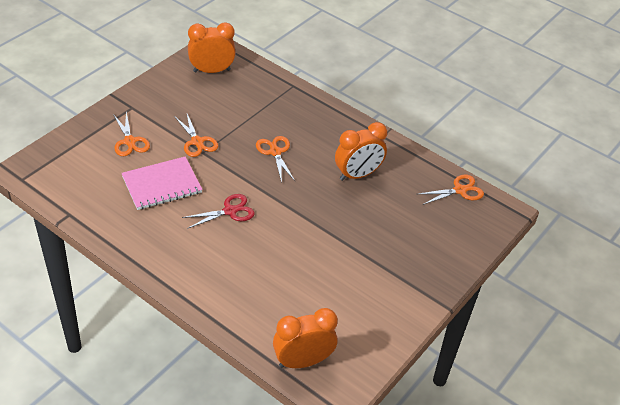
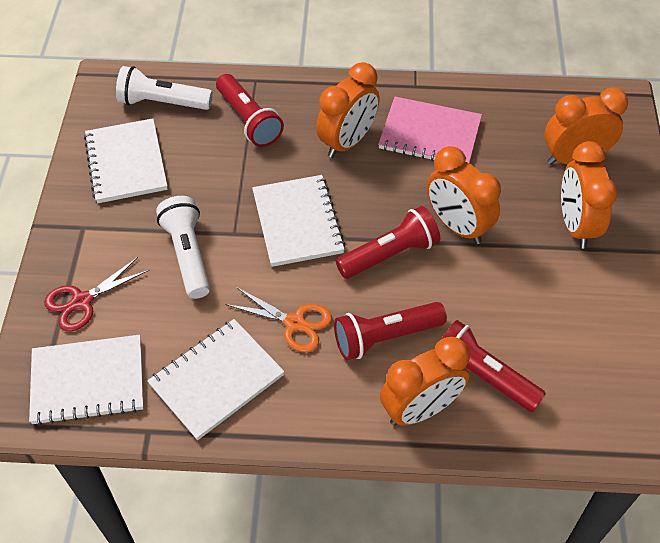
orange clock: [188,22,236,73] [273,308,338,368] [335,122,387,181] = 3 -> [316,62,379,158] [380,337,470,426] [427,146,501,244] [544,87,628,165] [561,141,617,249] = 5
orange scissors: [113,112,150,156] [174,114,218,157] [256,136,295,183] [418,174,484,205] = 4 -> [225,287,332,353] = 1
red flashlight: none = 0 -> [216,74,284,147] [334,302,447,360] [336,206,440,279] [441,320,546,412] = 4
white flashlight: none = 0 -> [116,66,213,110] [156,196,210,299] = 2
white notebook: none = 0 -> [29,335,144,425] [84,118,168,203] [147,319,285,440] [252,175,345,267] = 4

